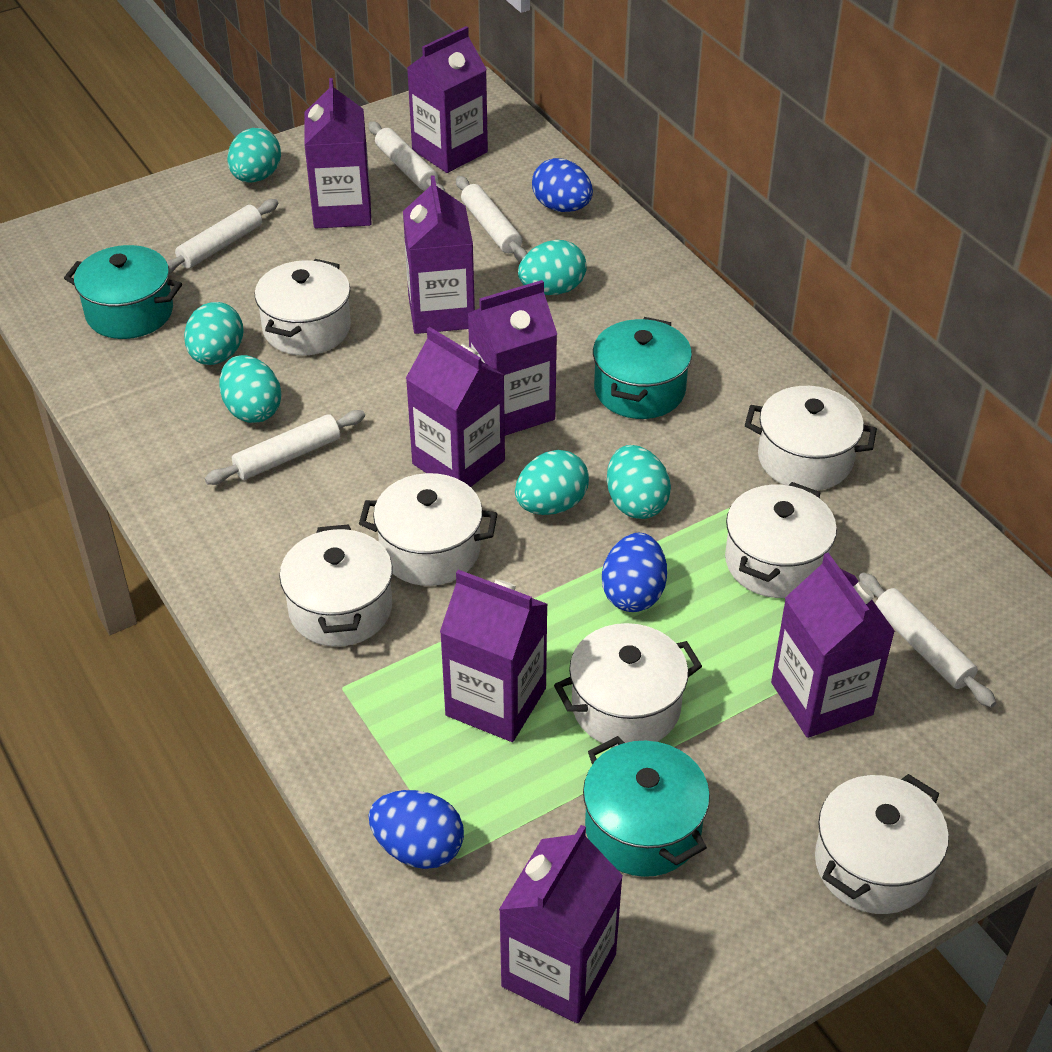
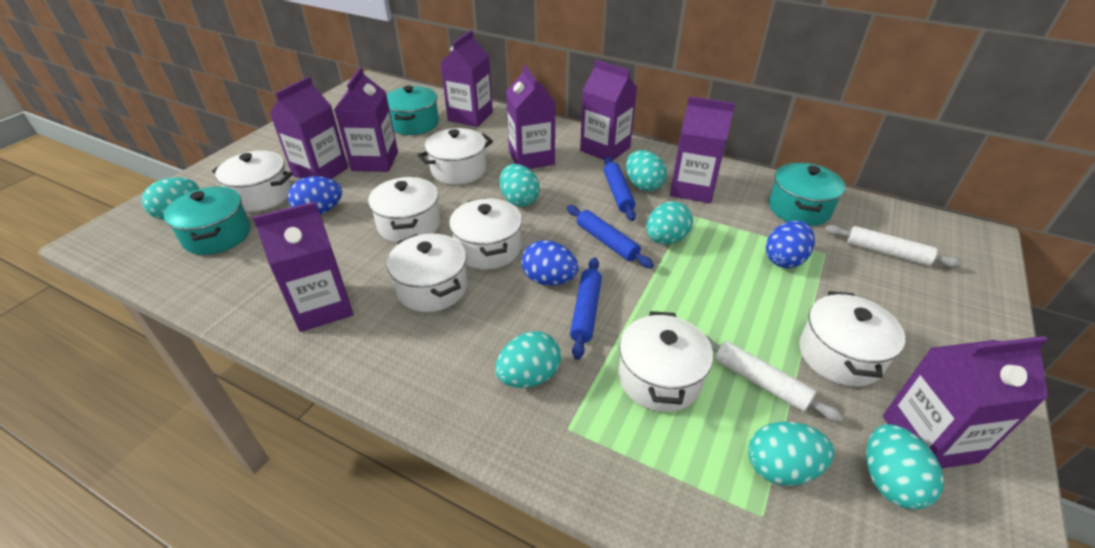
blue rolling pin: none = 0 -> [567,205,654,268] [570,257,602,360] [604,157,636,221] = 3
turquoise egg: [184,302,244,365] [219,355,281,423] [227,128,281,183] [515,450,589,515] [518,240,586,295] [607,445,671,519] = 6 -> [142,177,199,220] [495,331,561,388] [500,164,540,207] [626,150,667,191] [646,201,693,244] [748,421,834,486] [866,424,944,510] = 7
white rolling pin: [166,199,278,274] [205,410,365,485] [368,121,446,192] [456,176,527,262] [859,572,996,708] = 5 -> [704,334,844,422] [825,225,962,268] = 2

